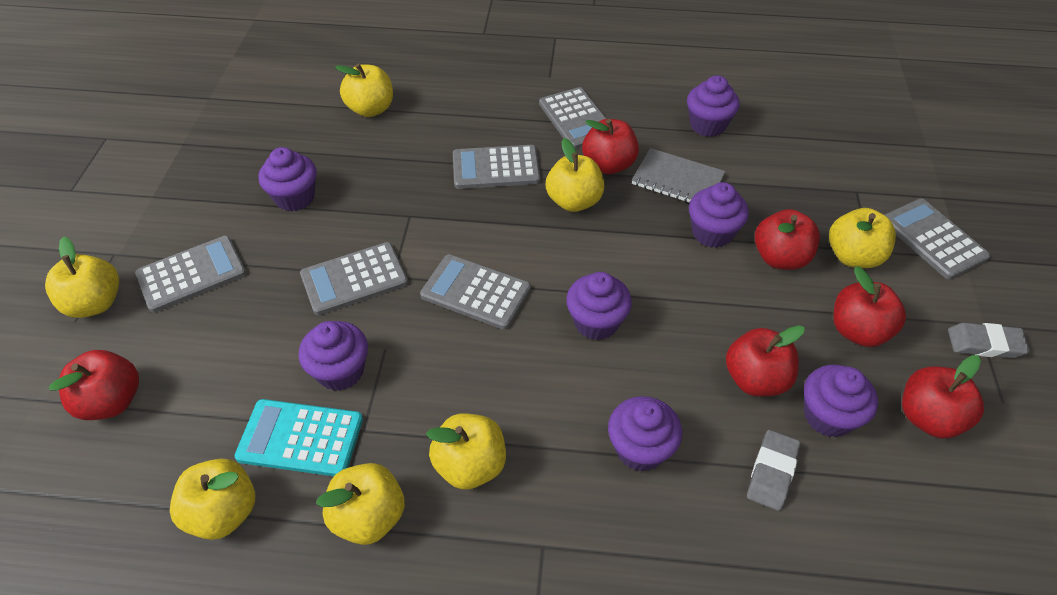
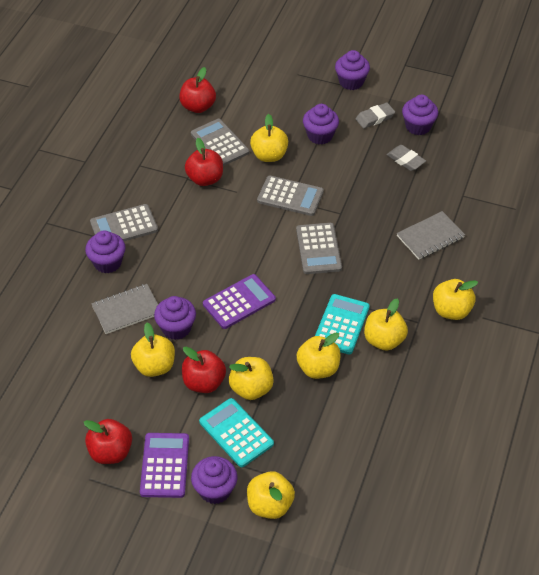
grey calculator: [135,236,246,313] [300,242,408,315] [420,254,531,330] [453,145,540,189] [539,87,607,149] [884,199,990,279] = 6 -> [90,204,158,241] [191,119,249,166] [257,176,324,216] [296,223,342,274] = 4
grey notebook: [632,148,725,203] = 1 -> [91,284,158,334] [397,211,465,260] = 2
purple calculator: none = 0 -> [140,433,189,498] [203,274,276,329] = 2
purple cupcake: [259,147,317,212] [299,321,368,391] [566,272,632,340] [608,396,682,471] [687,75,740,137] [689,182,749,248] [804,365,878,438] = 7 -> [85,231,126,273] [154,296,196,340] [191,456,237,504] [303,104,339,145] [335,50,370,90] [402,95,438,135] = 6
red apple: [49,350,139,420] [582,119,639,174] [726,325,805,396] [755,209,820,270] [833,266,906,347] [902,355,984,438] = 6 -> [84,419,132,464] [179,67,216,113] [182,347,226,393] [185,138,223,186] = 4
turquoise calculator: [235,399,363,476] = 1 -> [199,398,274,467] [315,294,370,355] = 2

